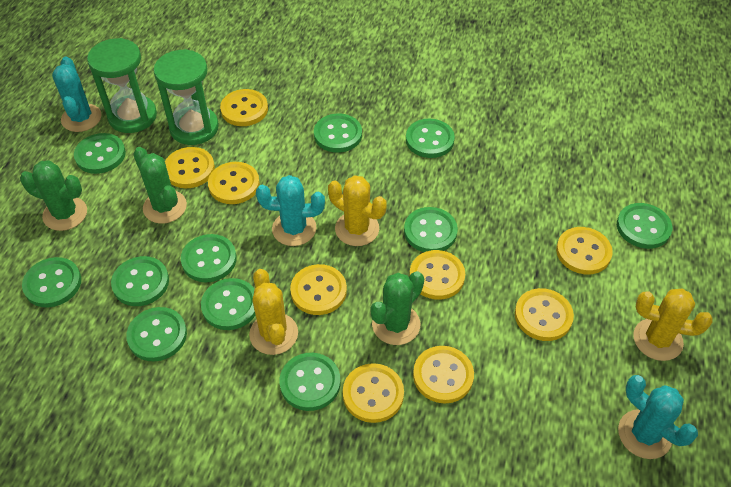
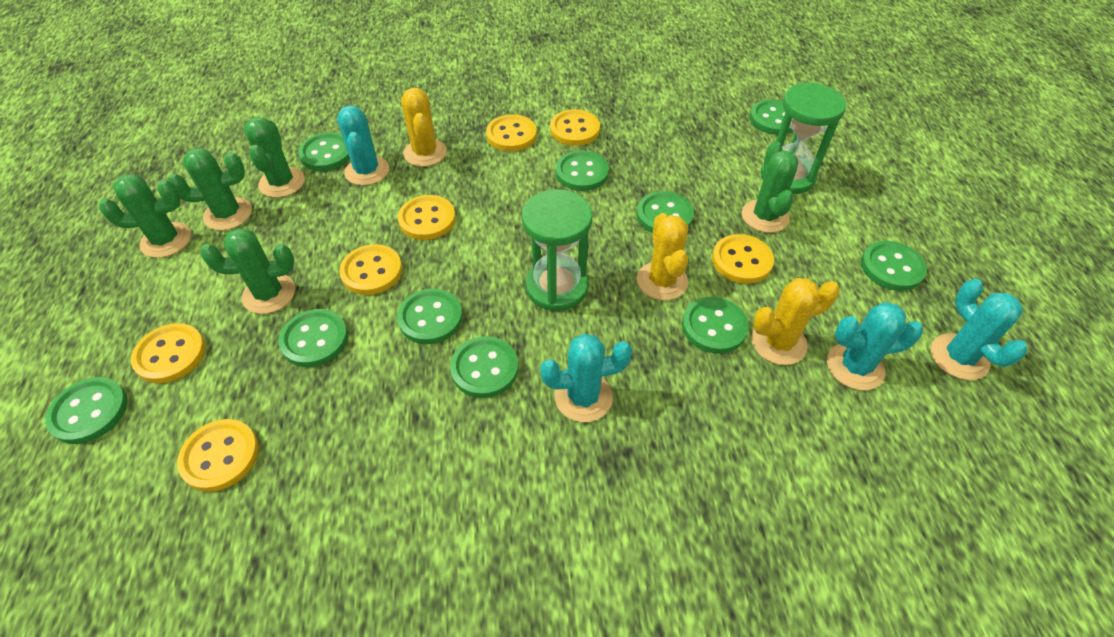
green button: [22,257,81,307] [74,133,126,174] [111,256,169,306] [126,307,187,361] [181,234,237,282] [201,278,255,330] [279,353,341,411] [314,114,362,153] [404,207,458,252] [406,119,455,158] [617,203,672,249] = 11 -> [45,377,128,444] [278,309,348,367] [298,132,350,171] [397,288,463,344] [450,336,518,398] [556,150,609,191] [636,191,694,233] [682,297,749,354] [750,99,794,135] [861,241,927,291] = 10
green cactus: [20,160,87,231] [133,147,187,223] [370,271,424,345] = 3 -> [99,174,191,258] [168,148,252,230] [200,228,295,314] [244,117,305,198] [742,142,799,233] = 5
turquoise cactus: [52,57,102,132] [256,175,325,246] [618,375,698,459] = 3 -> [337,106,389,186] [540,334,632,422] [827,302,923,390] [931,279,1027,380] = 4
yellow button: [165,147,215,188] [208,162,260,204] [220,89,268,126] [290,264,347,315] [343,363,404,423] [409,250,465,300] [413,346,474,403] [515,288,574,341] [556,227,613,274] = 9 -> [131,323,206,383] [177,419,259,492] [339,244,402,295] [398,195,456,240] [486,114,537,151] [550,109,600,146] [712,234,774,284] = 7

